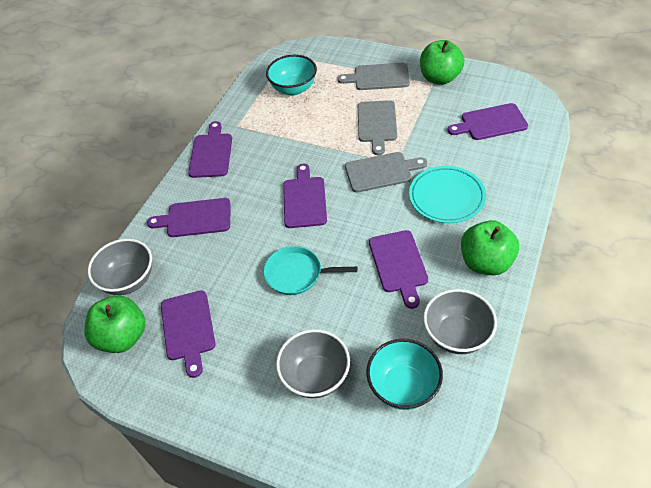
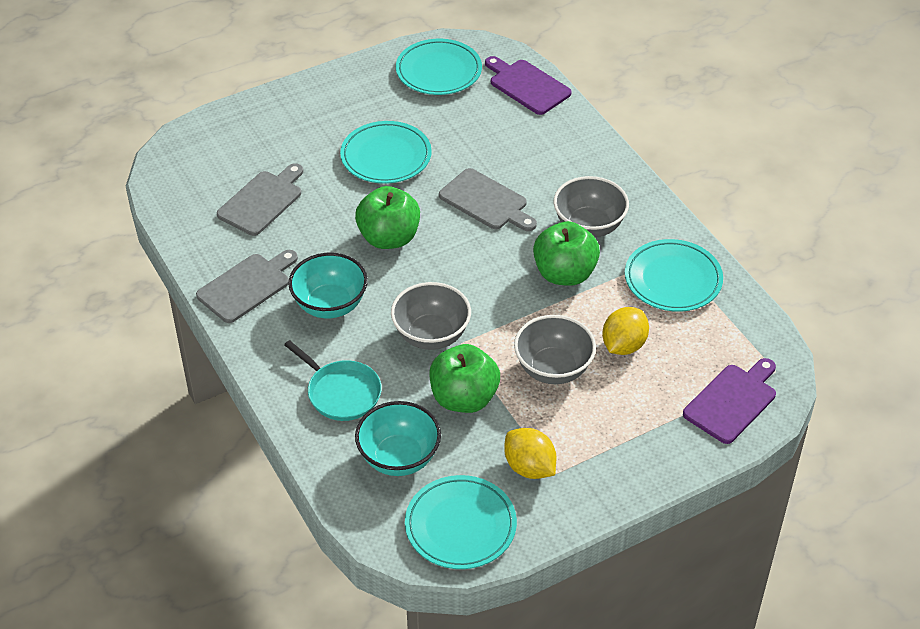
purple cutting board: [147,198,231,237] [161,290,215,378] [188,121,232,178] [283,164,327,228] [369,230,428,309] [447,103,528,140] = 6 -> [485,56,572,115] [683,358,776,444] = 2
turquoise plate: [409,166,486,223] = 1 -> [340,121,432,184] [396,39,482,95] [405,475,517,569] [625,239,723,312] = 4
yellow lemon: none = 0 -> [504,428,556,479] [602,307,649,355] = 2

